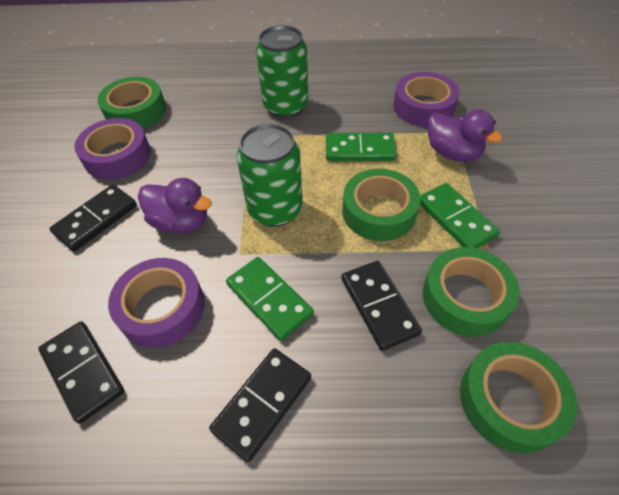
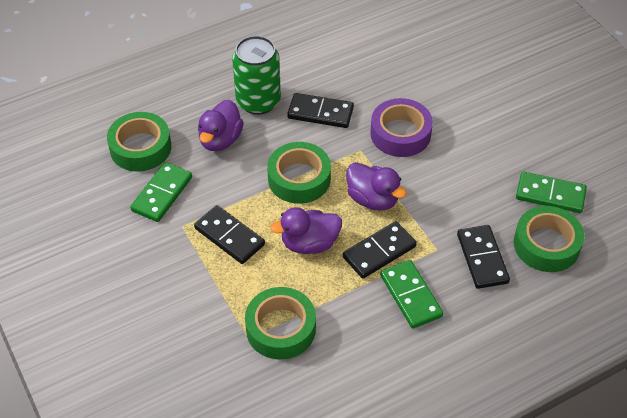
green can: [236,123,303,227] [256,25,308,118] = 2 -> [232,36,281,115] = 1
purple duck: [138,178,212,233] [428,110,502,162] = 2 -> [198,100,244,151] [270,207,342,254] [346,162,407,211] = 3
purple tape: [75,118,151,180] [108,258,205,348] [393,72,460,127] = 3 -> [370,98,433,157] = 1

